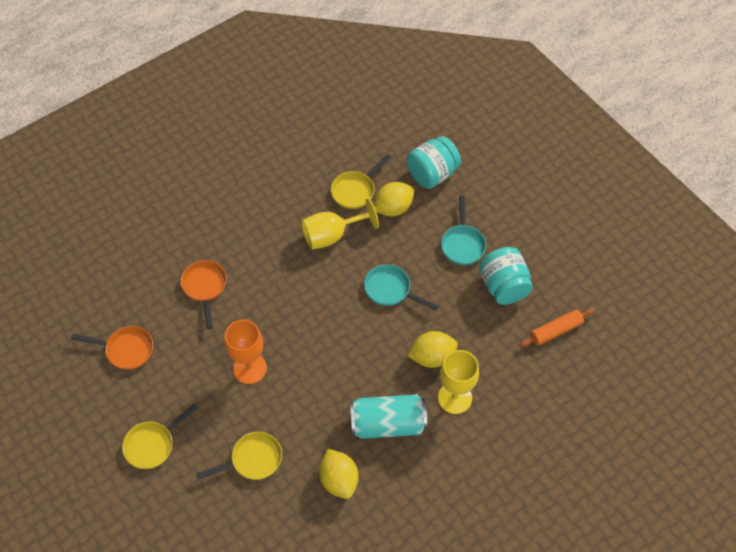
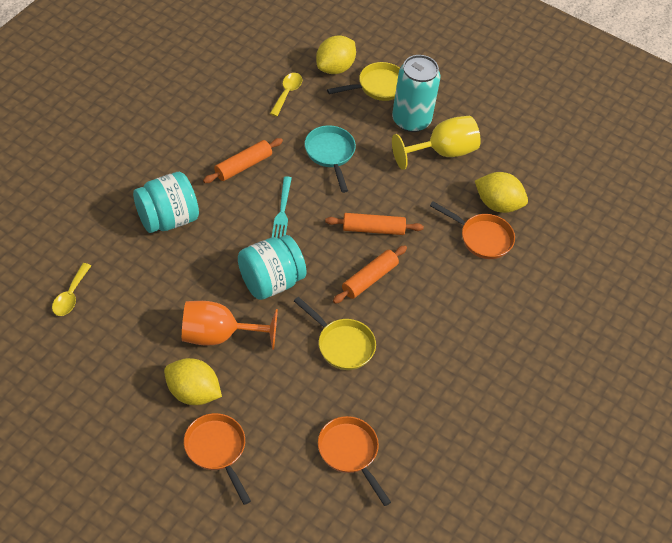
orange pan: [71,326,153,370] [181,260,227,329] = 2 -> [184,413,251,505] [318,416,391,506] [430,201,515,259] = 3
orange rolling pin: [520,308,594,347] = 1 -> [203,138,283,183] [325,213,424,235] [333,245,407,304] = 3
turquoise fork: none = 0 -> [272,176,292,238] = 1
turquoise pan: [364,264,439,310] [441,196,486,265] = 2 -> [305,125,356,193] = 1
yellow goblet: [301,198,379,250] [438,350,479,414] = 2 -> [392,116,481,170] = 1
yellow pan: [122,404,198,469] [196,432,282,480] [331,154,391,209] = 3 -> [294,297,376,370] [327,62,400,101] = 2
yellow spoon: none = 0 -> [52,263,91,316] [270,73,302,116] = 2

